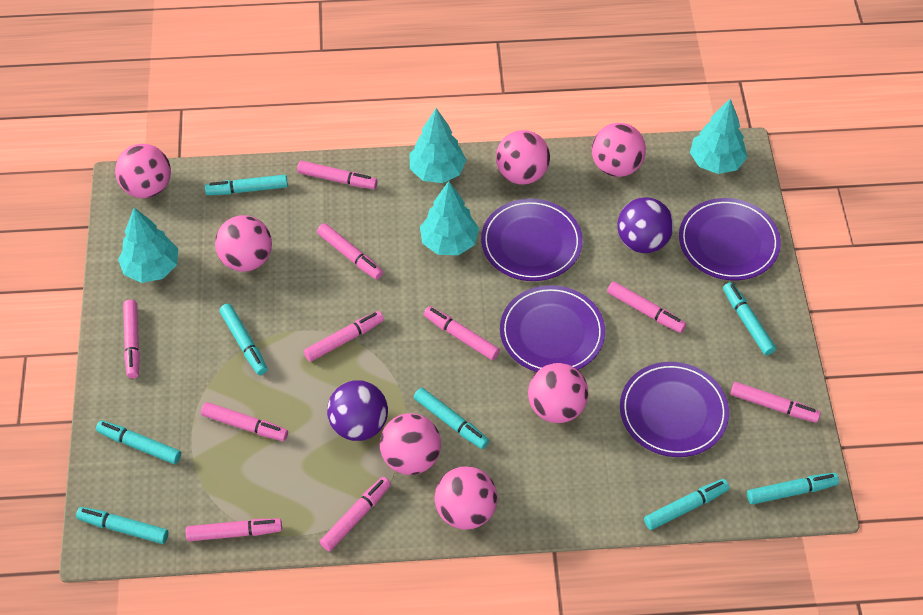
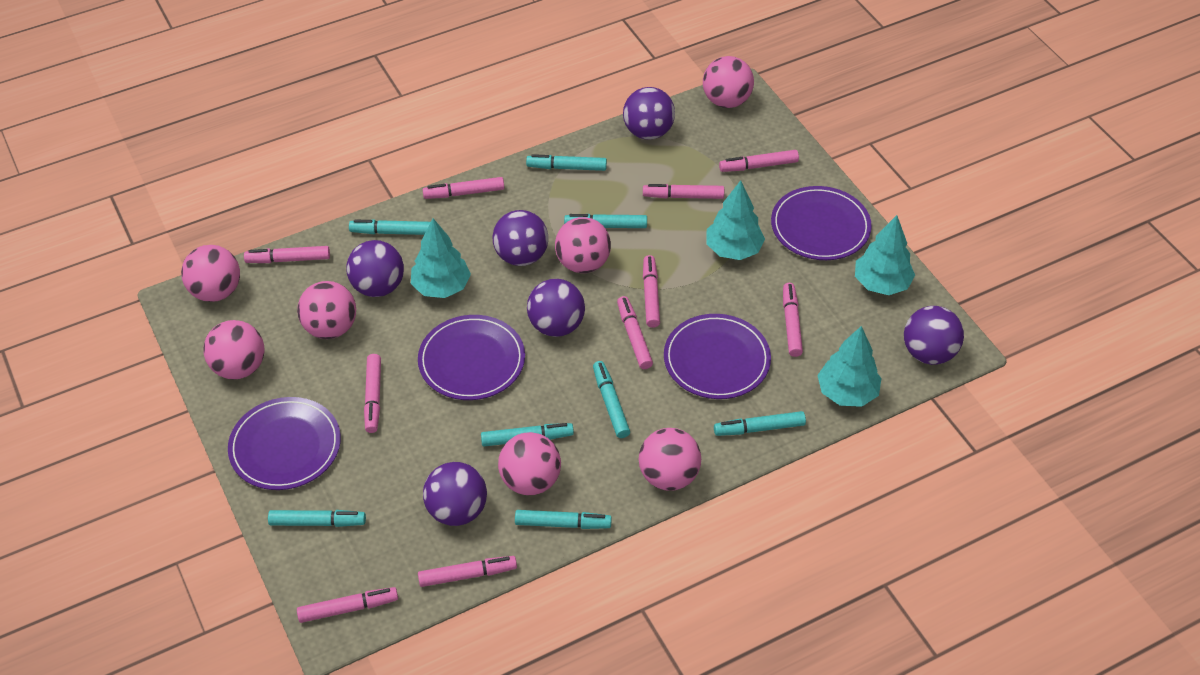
purple ball: [327,380,388,441] [617,197,674,253] = 2 -> [346,240,404,297] [423,462,487,526] [493,210,548,266] [527,279,585,337] [623,87,675,140] [904,306,964,365] = 6

